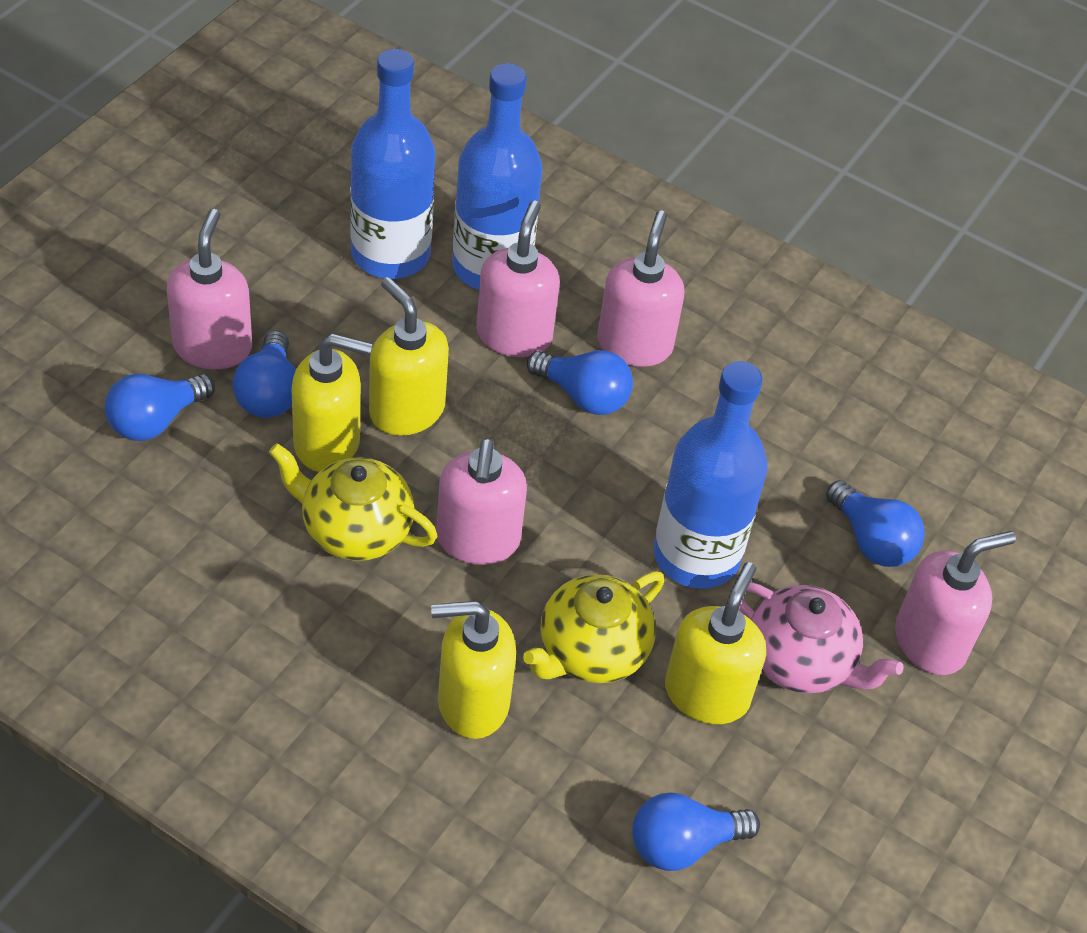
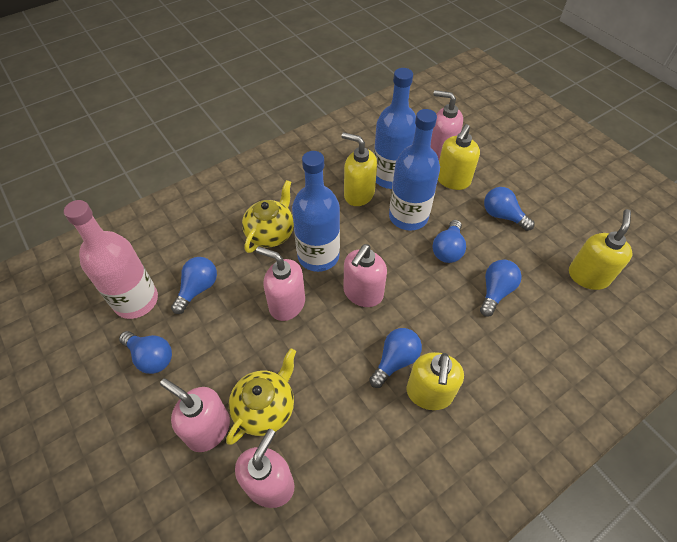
blue light bulb: [105,374,215,441] [232,330,296,418] [527,350,633,415] [632,792,760,871] [826,480,925,567] = 5 -> [119,331,172,374] [171,257,217,314] [369,328,422,388] [432,220,466,263] [480,260,522,317] [484,187,535,231] = 6
pink bottle: none = 0 -> [64,200,158,319] = 1
pink teapot: [731,582,903,693] = 1 -> none = 0

